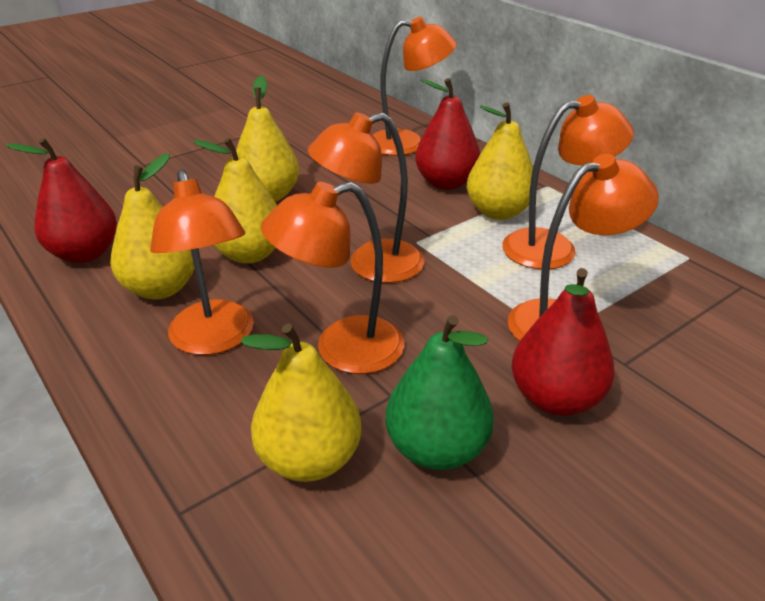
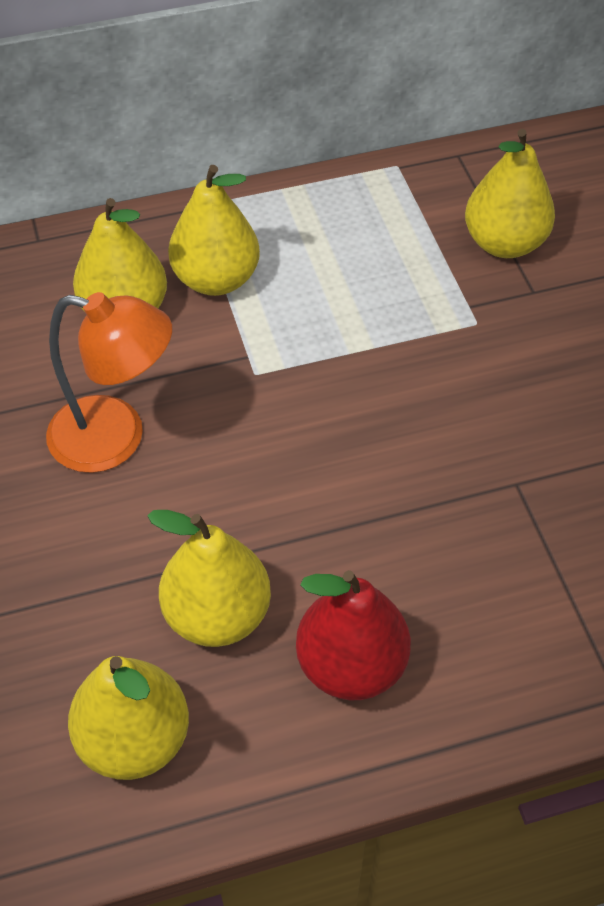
green pear: [386,315,494,470] = 1 -> none = 0
orange lamp: [150,169,254,355] [261,182,404,374] [308,112,424,283] [373,17,457,156] [502,95,634,269] [508,154,659,341] = 6 -> [46,292,172,473] = 1
red pear: [6,138,117,263] [415,78,480,190] [511,268,615,416] = 3 -> [296,570,411,701] = 1

